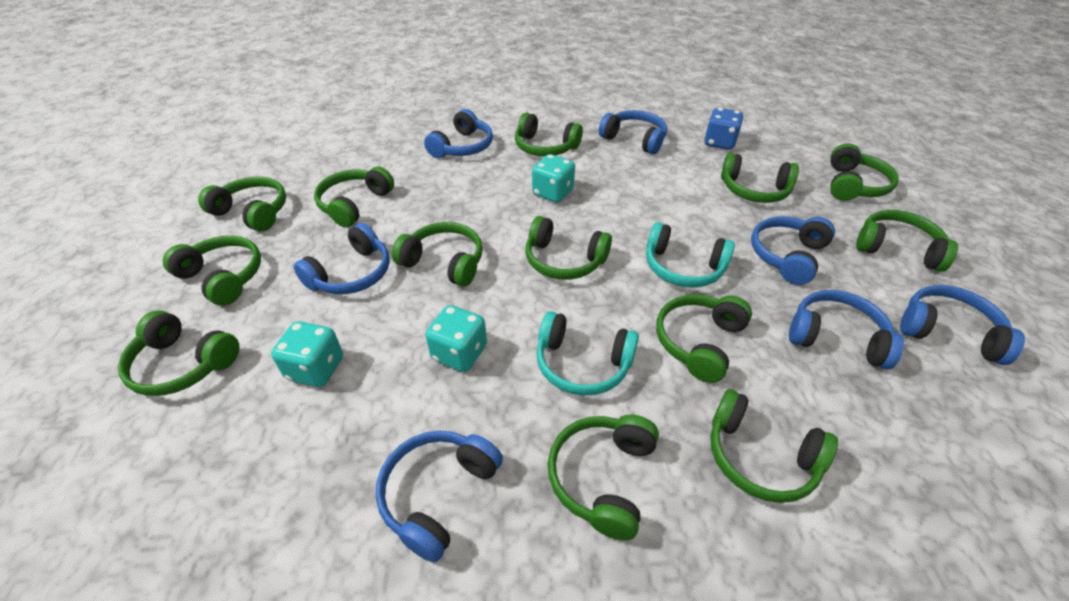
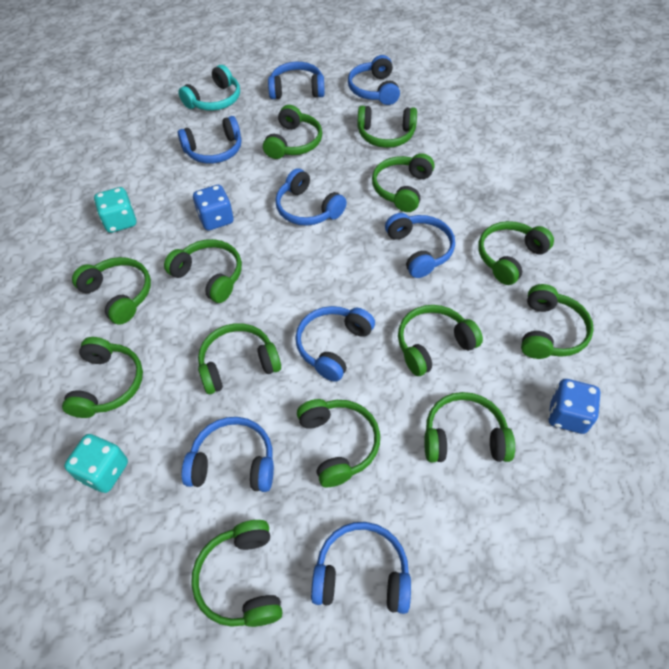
blue dice: [704,108,743,150] = 1 -> [193,185,234,231] [548,379,600,434] = 2
blue headphones: [294,223,390,294] [376,430,503,562] [424,109,493,158] [599,110,667,154] [751,216,835,285] [789,290,904,369] [900,285,1025,365] = 7 -> [178,116,241,164] [182,417,274,492] [268,62,325,99] [275,168,347,226] [295,306,375,382] [311,522,411,614] [348,55,400,105] [385,213,455,278] = 8
turquoise dice: [271,321,343,387] [425,305,487,372] [532,154,575,203] = 3 -> [64,434,128,493] [94,187,136,233] = 2
turquoise headphones: [536,311,639,396] [646,222,735,287] = 2 -> [178,65,240,111] = 1

